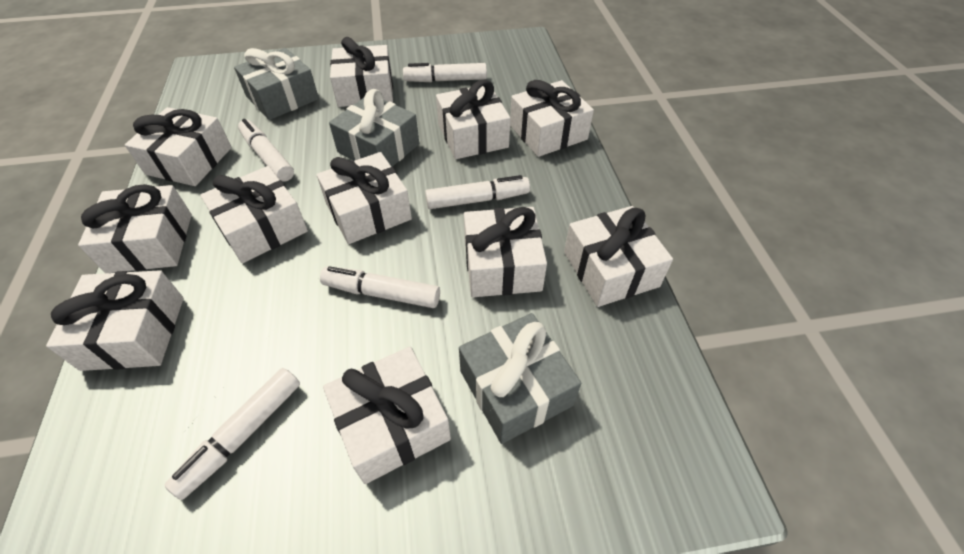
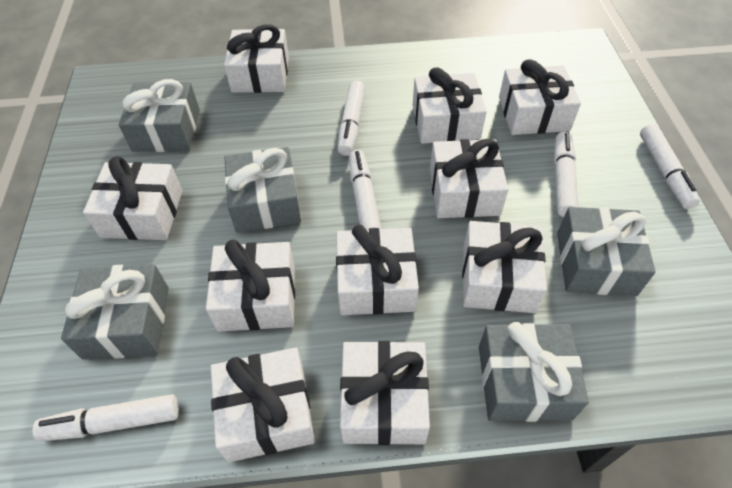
grey gift: [234,48,319,120] [329,89,419,167] [459,313,581,444] = 3 -> [61,264,169,360] [119,79,200,152] [225,147,301,233] [479,322,589,422] [557,207,656,296] = 5
white gift: [46,270,184,371] [78,184,192,273] [125,107,232,186] [200,166,308,263] [317,152,412,244] [323,347,451,484] [330,37,393,107] [436,80,511,159] [464,207,547,297] [510,80,594,157] [564,206,673,307] = 11 -> [83,156,182,240] [206,240,295,332] [211,348,315,463] [224,24,289,93] [336,225,419,315] [340,341,430,445] [413,67,487,144] [430,139,508,218] [462,221,547,313] [499,59,581,135] = 10

